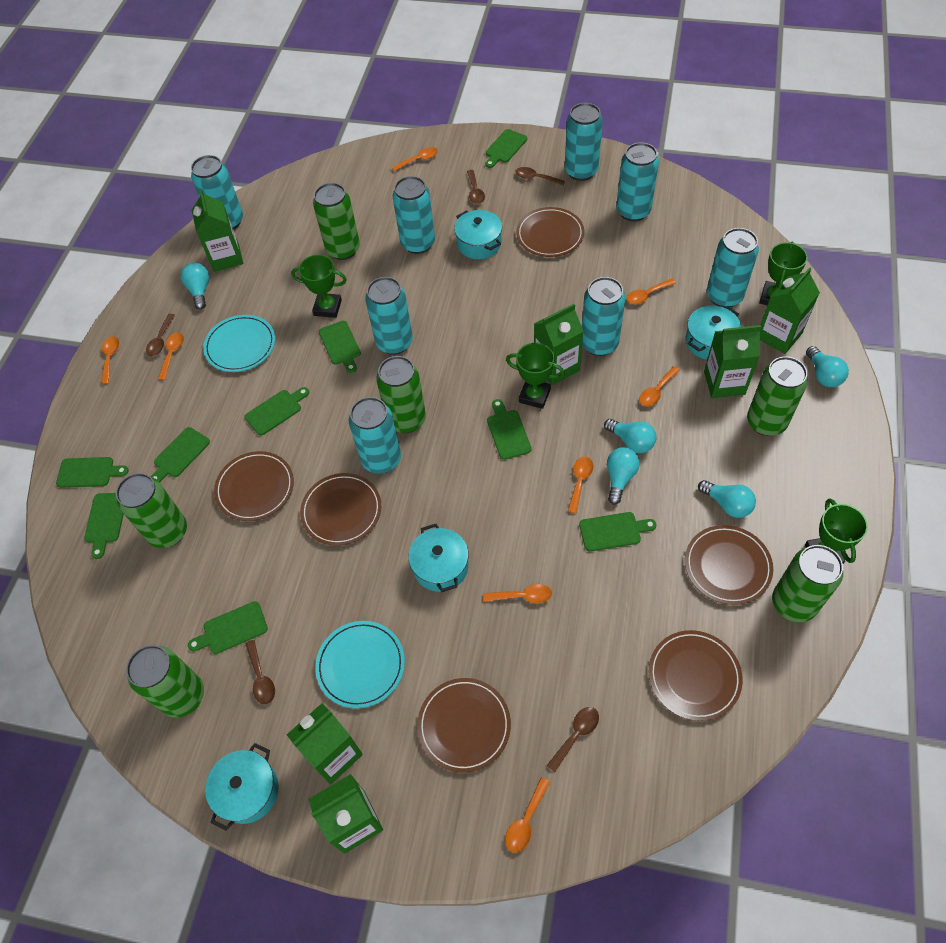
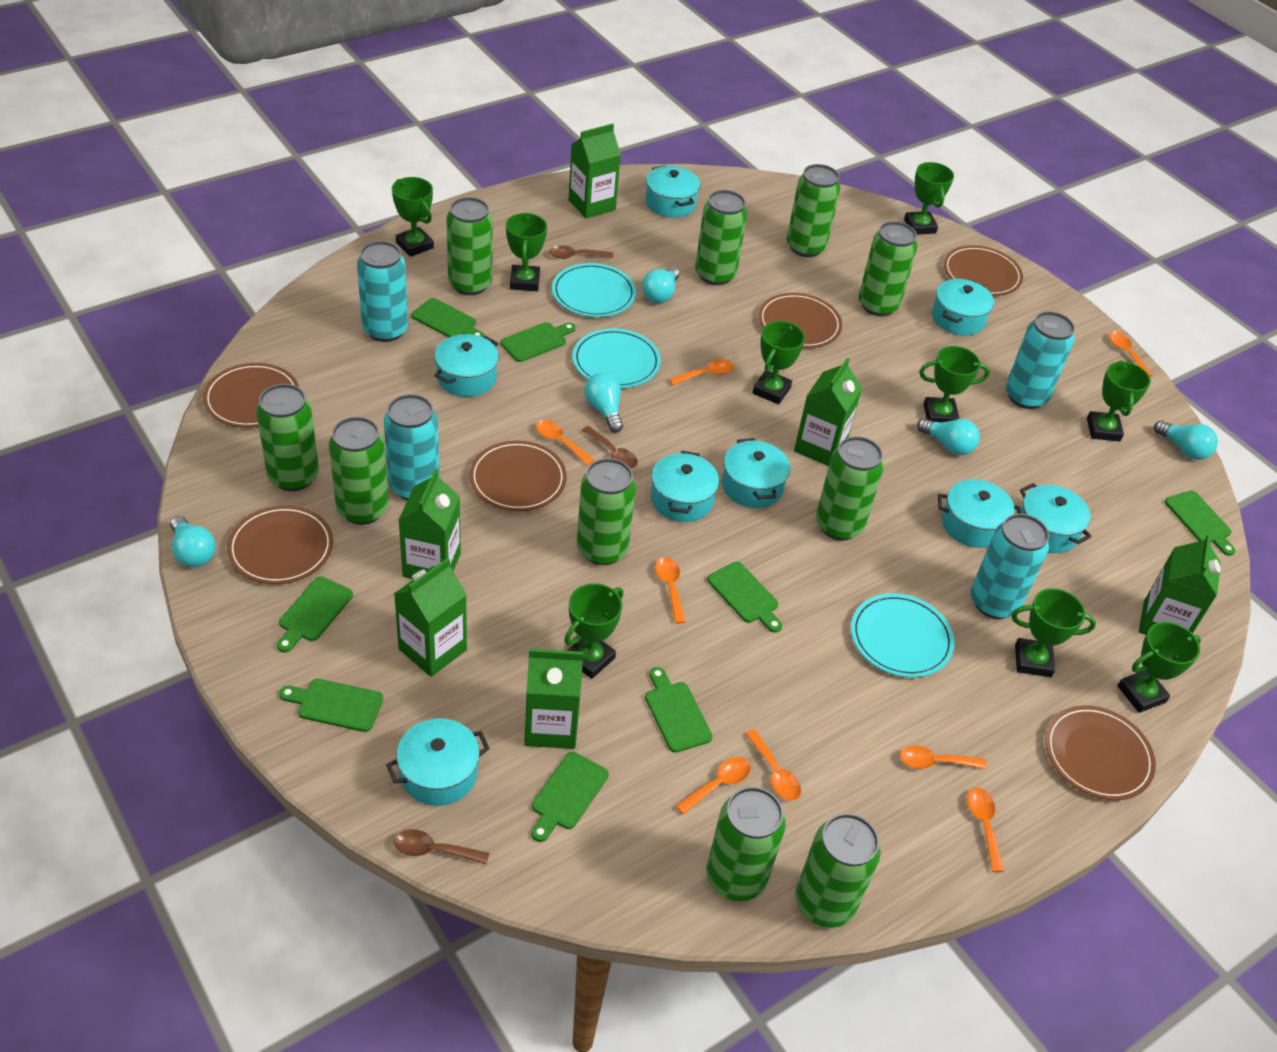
brown spoon: [146,314,175,356] [245,640,275,704] [467,170,485,204] [515,167,565,186] [547,707,599,772] = 5 -> [394,829,489,865] [549,246,613,259] [582,426,638,468] = 3
green can: [116,473,187,548] [126,645,204,718] [313,183,360,260] [376,356,426,433] [747,356,808,436] [772,545,843,622] = 6 -> [256,384,319,491] [329,417,389,525] [446,197,493,295] [577,458,636,565] [695,190,747,285] [707,787,786,901] [787,164,841,257] [796,813,881,928] [816,436,884,540] [859,221,918,317] = 10
green cutting board: [56,457,129,488] [84,493,124,559] [151,427,210,482] [188,601,268,654] [245,387,309,436] [319,321,361,373] [485,129,527,168] [487,399,532,460] [579,512,656,552] = 9 -> [277,577,353,653] [279,679,383,732] [411,298,484,337] [501,322,576,362] [531,752,609,842] [645,667,713,753] [707,562,782,633] [1165,490,1236,556] = 8
green trophy: [291,255,347,318] [506,343,565,409] [759,242,808,305] [805,498,868,564] = 4 -> [392,177,434,257] [506,213,547,291] [564,583,623,679] [752,321,805,404] [904,162,954,235] [919,346,990,422] [1012,588,1096,677] [1087,360,1151,442] [1117,622,1201,713] = 9
turquoise can: [191,155,243,230] [349,397,401,474] [365,277,413,355] [393,176,435,254] [565,103,603,181] [582,277,625,356] [616,142,659,222] [707,228,759,308] = 8 -> [357,241,409,342] [384,394,440,500] [971,514,1049,619] [1006,311,1075,409] = 4
turquoise plate: [203,315,275,372] [315,621,405,709] = 2 -> [552,263,636,317] [573,328,661,388] [851,593,954,677] = 3
turquoise pot: [205,743,278,831] [408,524,469,592] [454,210,502,259] [686,306,741,360] = 4 -> [386,718,490,806] [434,334,499,397] [645,165,700,218] [651,451,719,522] [722,438,790,508] [932,279,994,335] [938,479,1021,548] [1020,483,1092,553] = 8

